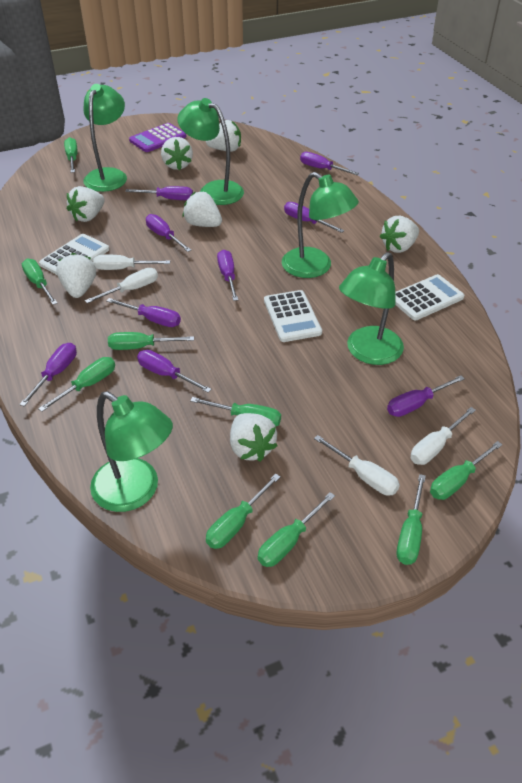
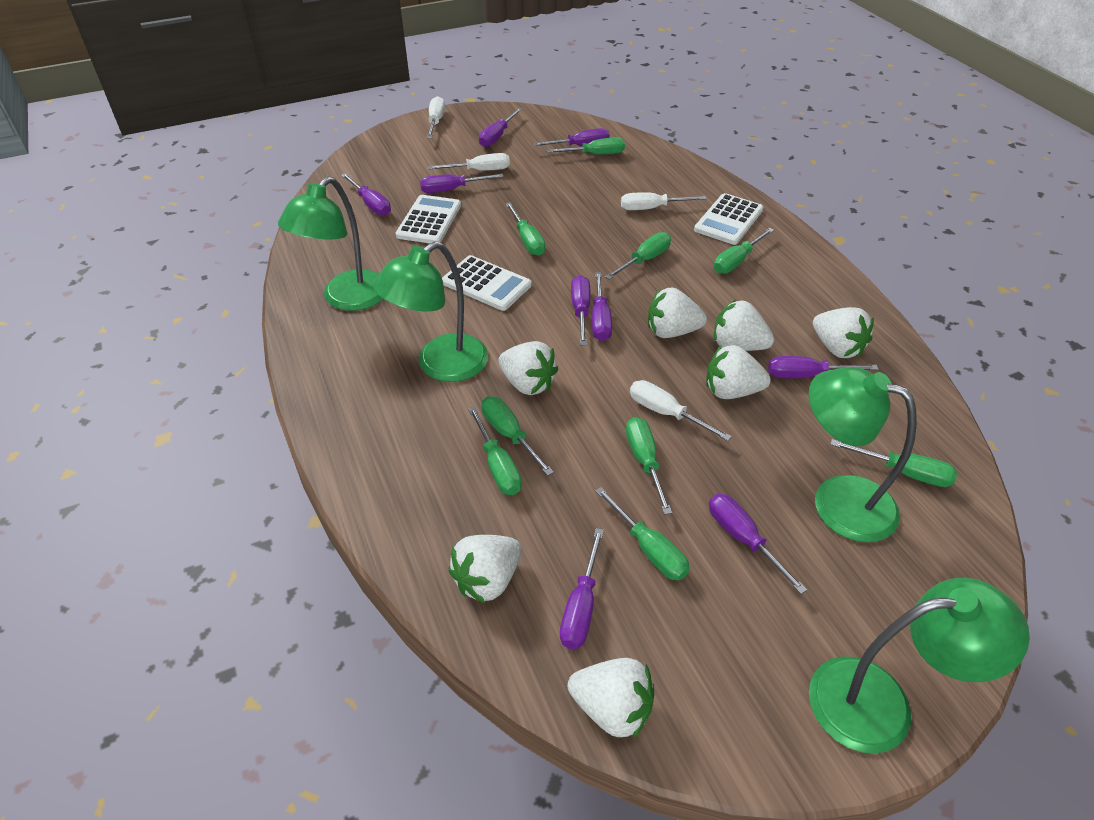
green lamp: [83,84,127,192] [90,391,173,512] [177,98,244,205] [282,172,359,278] [339,252,404,365] = 5 -> [278,176,383,311] [373,241,488,382] [809,367,917,542] [809,578,1030,753] = 4
purple calculator: [129,123,186,152] = 1 -> none = 0

